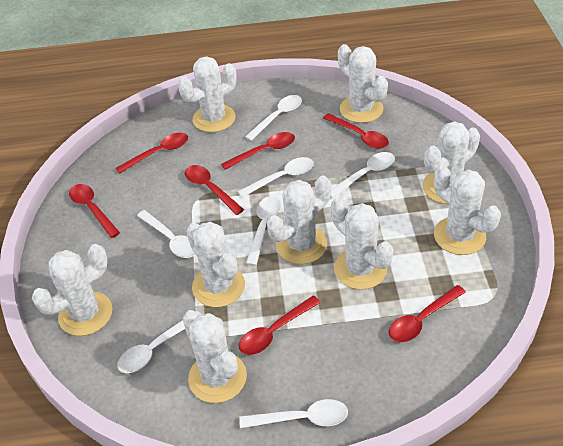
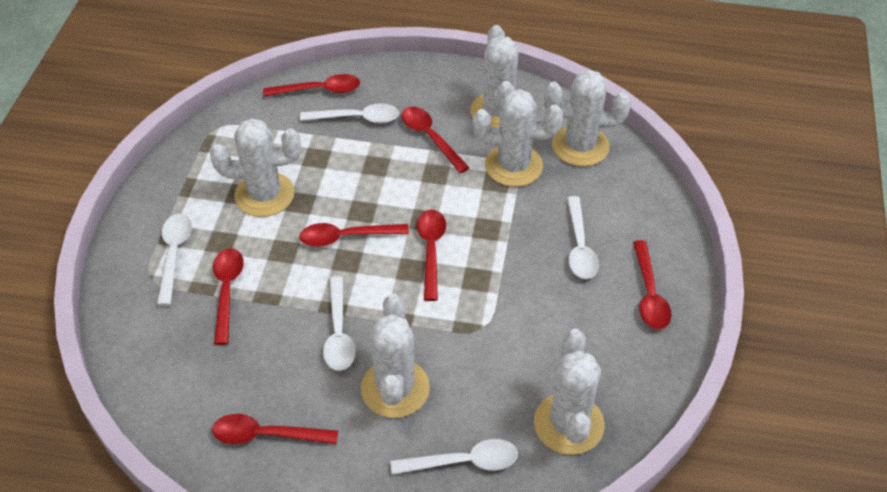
white cactus: [32,244,113,336] [178,56,237,132] [183,310,247,403] [186,221,245,307] [267,176,331,264] [331,197,393,290] [338,44,388,123] [422,121,480,204] [434,165,501,255] = 9 -> [210,118,301,217] [361,294,430,418] [471,25,519,128] [473,89,563,187] [534,329,605,455] [544,70,631,167] = 6
white spoon: [117,311,202,373] [137,210,195,258] [238,157,314,198] [239,399,348,428] [245,95,302,141] [246,196,281,266] [330,152,395,198] = 7 -> [157,214,192,306] [300,103,399,123] [323,276,356,371] [390,439,518,475] [567,196,599,279] = 5

